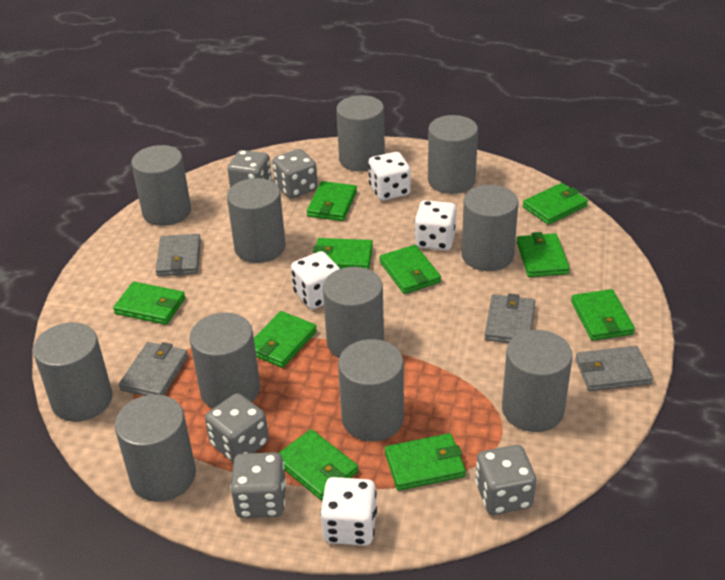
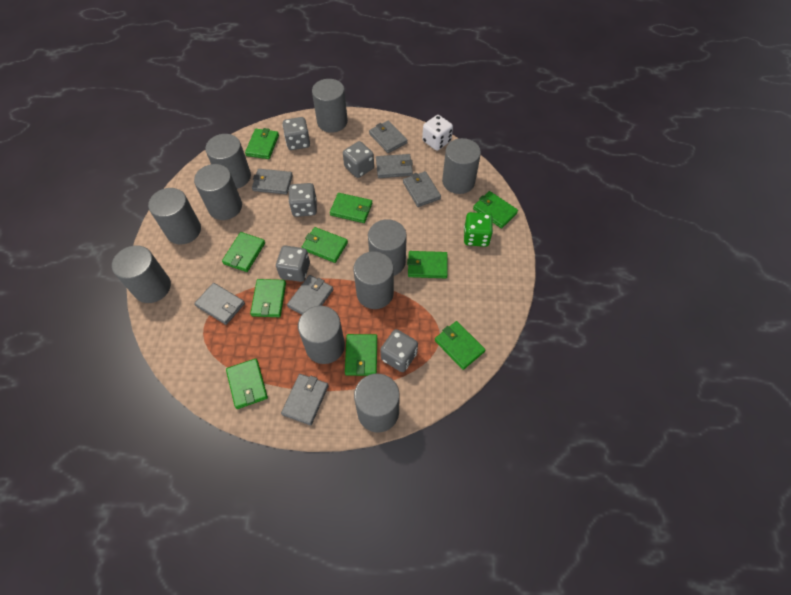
green dice: none = 0 -> [464,212,493,247] = 1
grey cylinder: [33,323,112,422] [115,394,196,502] [131,145,191,226] [189,313,260,409] [227,178,286,263] [323,267,384,358] [336,95,385,172] [338,339,404,442] [428,115,478,194] [461,185,518,271] [502,330,573,432] = 11 -> [112,245,171,303] [148,188,201,245] [194,164,242,220] [205,134,251,189] [298,306,345,364] [312,79,348,133] [353,251,394,309] [354,374,400,432] [368,219,407,276] [442,138,481,194] = 10
grey wallet: [119,342,188,396] [156,234,201,276] [484,293,535,343] [575,346,653,391] = 4 -> [194,283,245,325] [252,169,293,194] [281,374,329,425] [287,275,333,315] [369,121,408,153] [376,154,413,178] [403,171,441,207] = 7
white dice: [291,251,340,309] [320,477,377,546] [368,152,411,201] [414,200,457,251] = 4 -> [422,115,453,151] = 1

